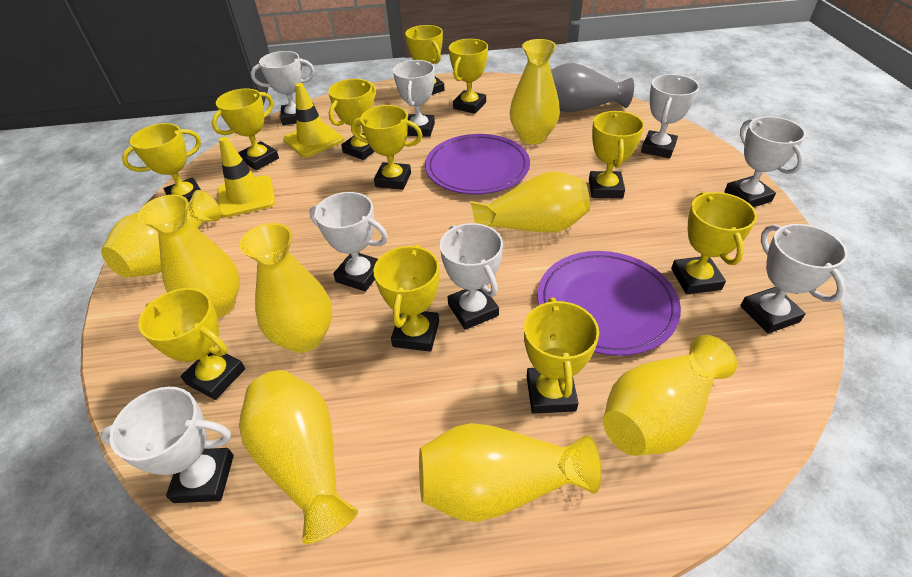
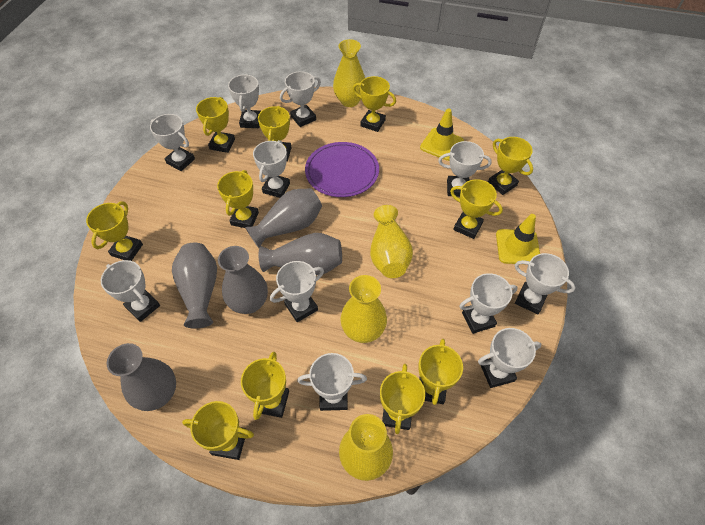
grey vase: [551,63,634,112] = 1 -> [107,343,176,411] [172,243,217,328] [218,246,268,314] [245,188,322,248] [258,233,342,275] = 5
purple plate: [425,134,530,194] [537,251,681,356] = 2 -> [305,142,379,197] = 1
white trophy: [100,387,234,503] [251,51,315,125] [309,192,388,292] [393,60,435,137] [440,223,503,330] [641,74,699,158] [724,116,806,207] [740,224,847,334] = 8 -> [101,260,160,322] [150,114,195,171] [228,74,261,128] [253,140,290,198] [270,261,324,322] [280,71,321,127] [297,353,367,411] [438,141,492,197] [459,273,518,334] [478,328,541,388] [515,253,576,314] = 11
yellow vase: [101,190,221,278] [138,194,240,319] [239,370,358,544] [240,223,332,353] [419,423,602,522] [470,171,590,233] [510,39,560,144] [603,335,737,456] = 8 -> [333,39,365,107] [339,414,393,481] [341,275,387,343] [370,205,413,278] = 4

